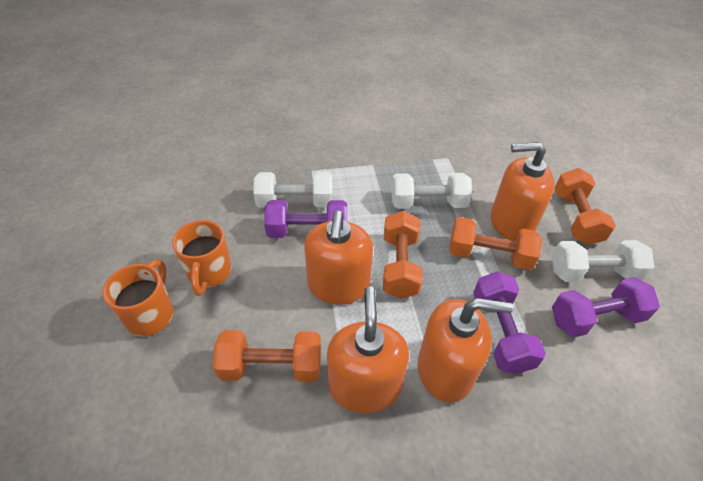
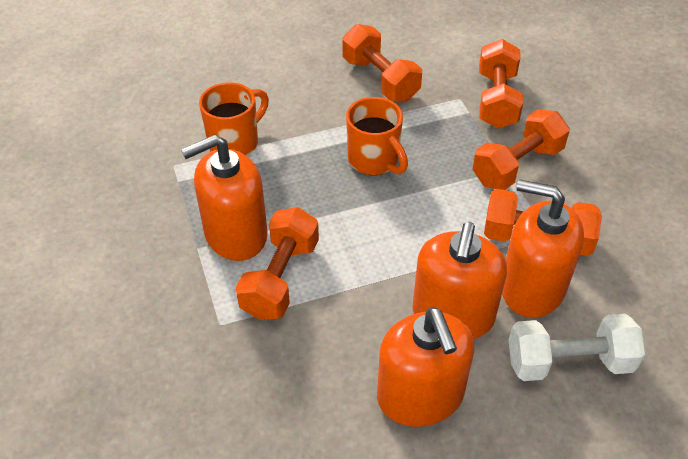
orange dumbbell: [213,330,321,382] [383,211,423,299] [449,217,542,270] [555,168,616,245] = 4 -> [236,207,319,320] [342,24,422,102] [472,110,570,190] [479,39,523,129] [484,189,602,256] = 5
purple dumbbell: [264,200,347,238] [473,271,546,374] [552,277,660,338] = 3 -> none = 0
white dumbbell: [253,172,332,208] [391,173,473,209] [552,240,654,282] = 3 -> [509,314,645,381] = 1

